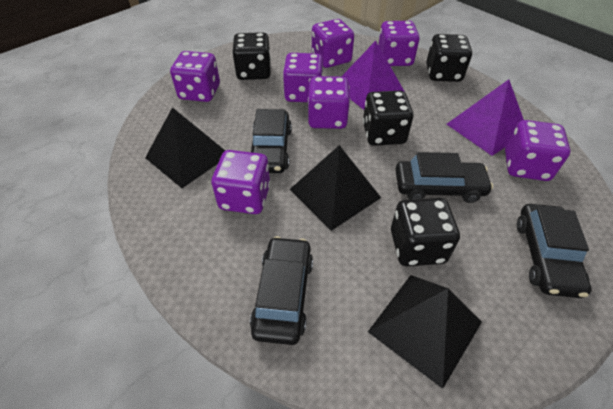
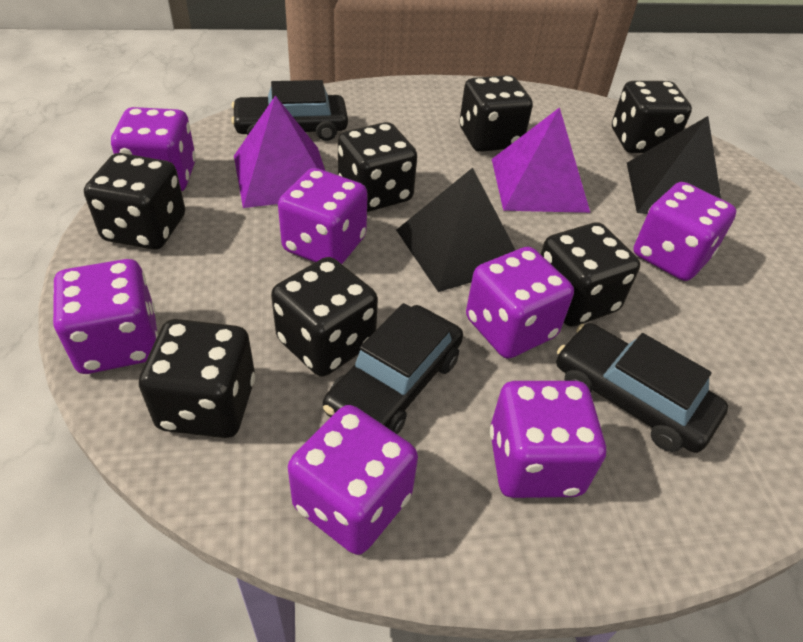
black car: [250,236,313,345] [251,109,292,173] [395,152,493,203] [517,204,591,298] = 4 -> [231,80,348,141] [323,303,463,434] [556,323,728,453] = 3
black dice: [232,32,271,80] [363,91,413,146] [391,198,460,266] [426,34,472,82] = 4 -> [84,153,185,250] [139,319,255,438] [271,257,378,377] [338,122,417,212] [460,75,533,152] [541,222,640,327] [612,81,692,153] = 7
black pyramid: [145,107,225,188] [290,145,381,231] [368,275,482,389] = 3 -> [396,168,515,292] [627,116,721,214] = 2

